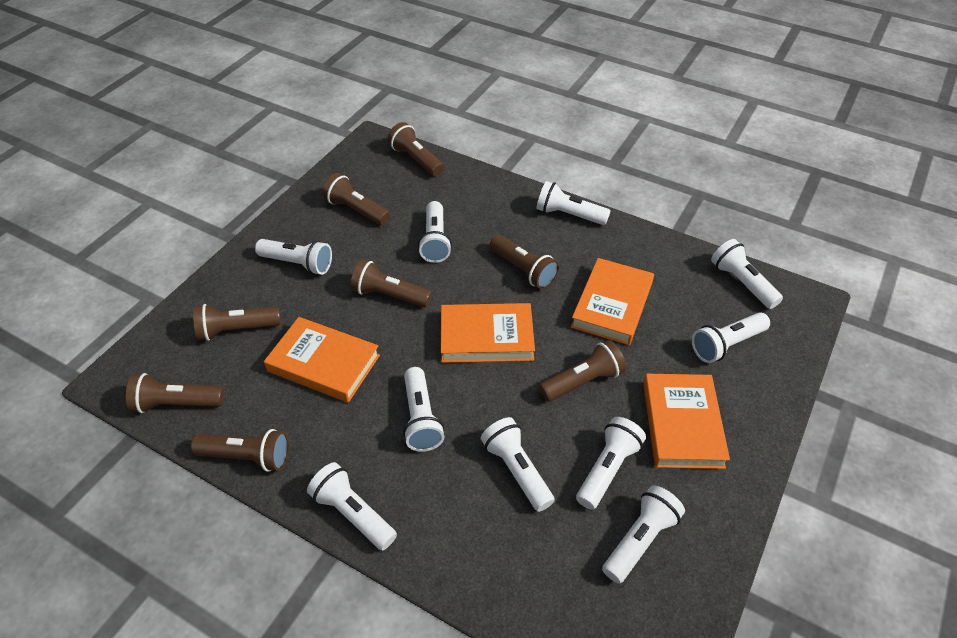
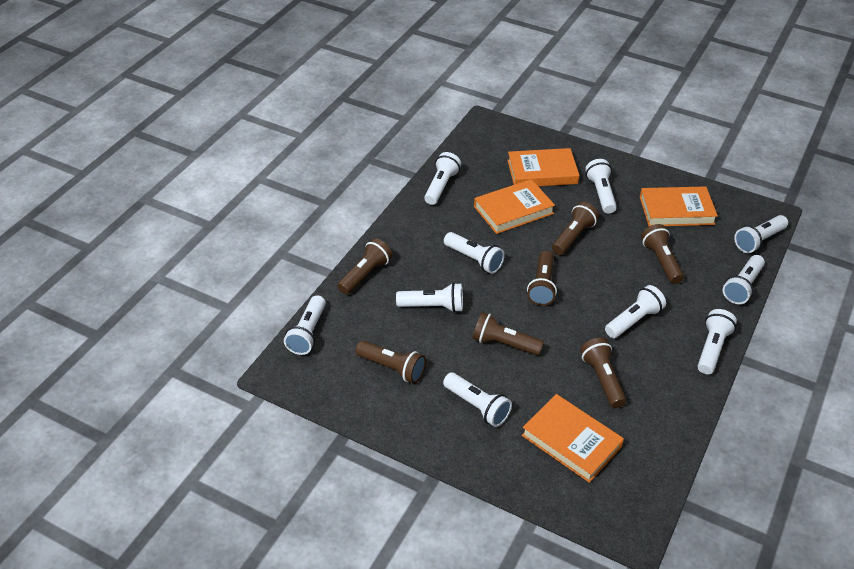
brown flashlight: [126,373,224,413] [191,429,289,472] [193,304,281,341] [322,173,390,225] [351,260,432,307] [387,122,444,176] [490,235,559,289] [539,340,626,401] = 8 -> [337,238,392,294] [356,341,426,383] [473,312,544,355] [527,251,557,306] [552,202,599,255] [580,338,626,408] [641,224,684,284] = 7

